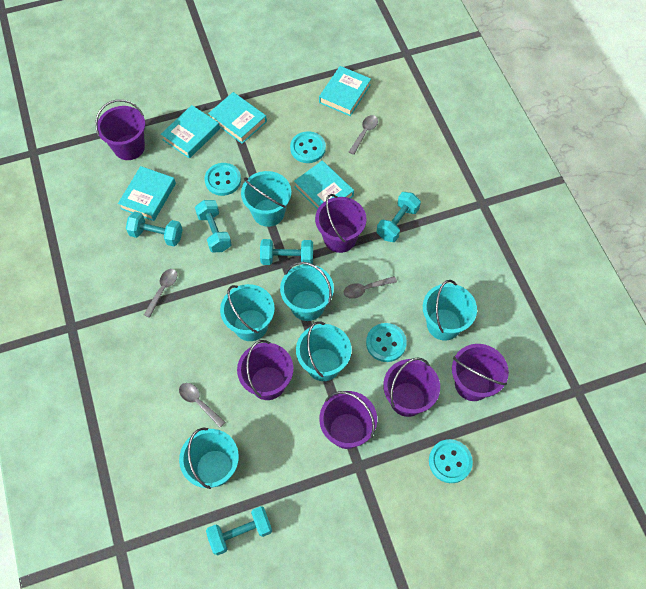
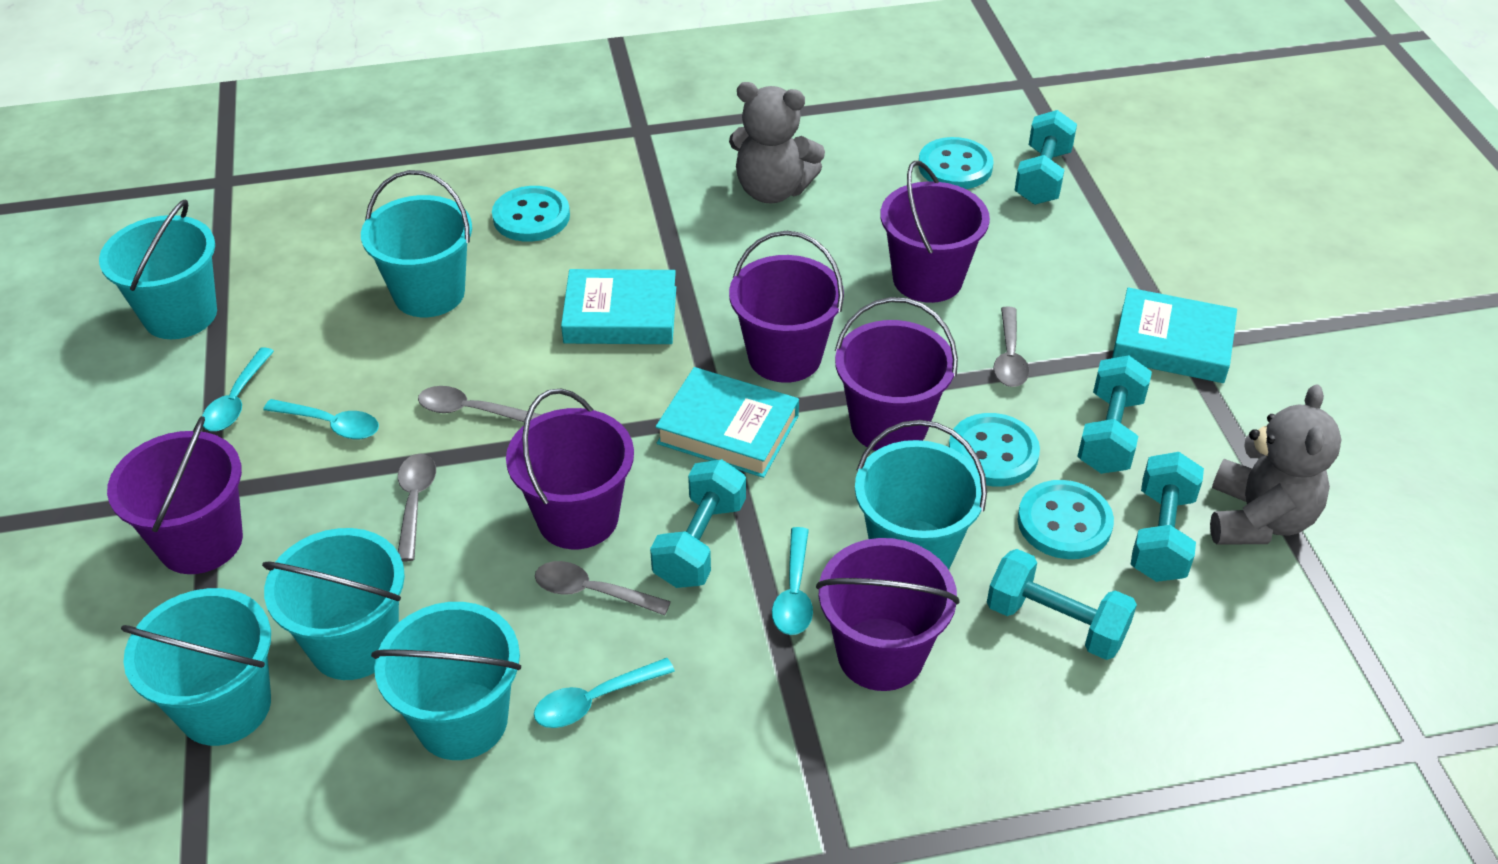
grey teddy bear: none = 0 -> [729,82,825,203] [1210,384,1341,545] = 2
turquoise book: [118,166,176,221] [161,105,220,158] [208,92,267,144] [294,161,354,210] [319,66,371,116] = 5 -> [561,269,676,344] [656,367,799,478] [1112,287,1237,383] = 3
turquoise spoon: none = 0 -> [202,347,274,431] [263,399,379,439] [534,658,675,728] [772,527,813,635] = 4

